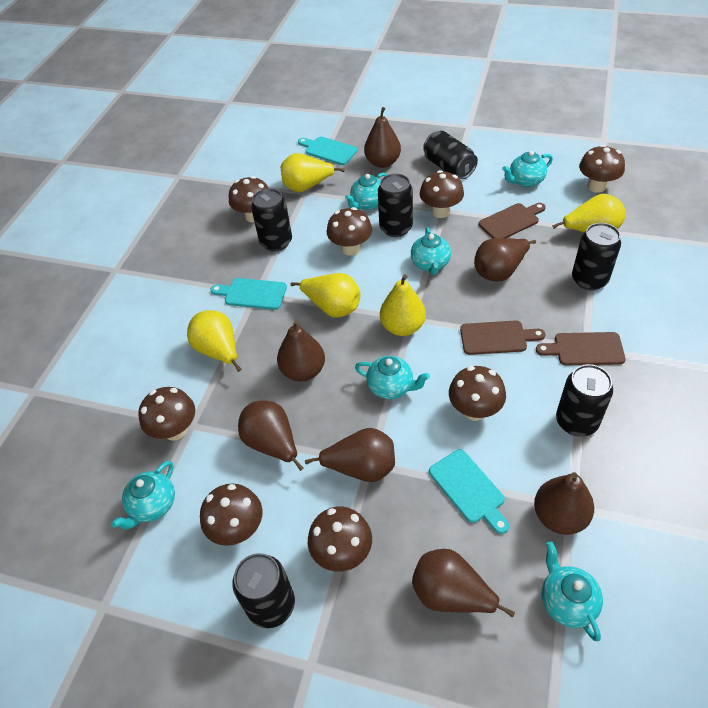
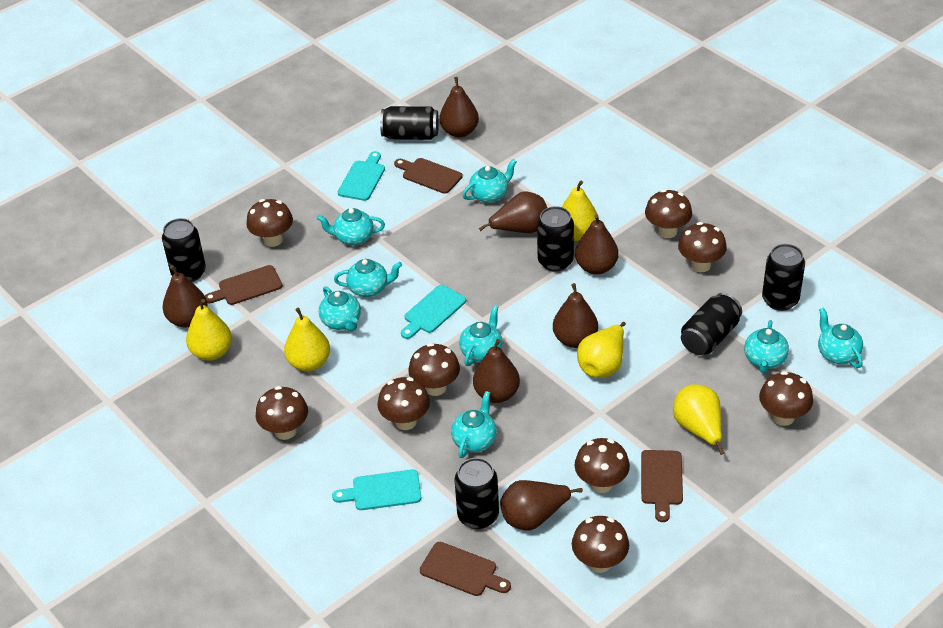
brown cutting board: [460,320,545,355] [479,203,546,239] [536,332,626,365] = 3 -> [205,265,282,305] [394,158,463,194] [420,542,511,596] [641,450,683,522] = 4
brown mushroom: [138,387,195,441] [200,483,262,546] [229,176,268,223] [308,506,372,572] [327,207,372,256] [420,170,464,218] [449,366,506,421] [579,145,625,193] = 8 -> [246,199,293,247] [256,386,308,440] [377,377,430,430] [408,343,460,396] [572,516,629,573] [574,438,630,493] [645,189,692,238] [678,222,727,272] [759,371,813,426] = 9
turquoise teapot: [111,461,175,530] [345,173,387,210] [355,356,430,399] [411,227,451,275] [502,151,553,187] [542,541,603,641] = 6 -> [317,208,385,246] [319,286,361,331] [334,259,402,297] [451,391,497,458] [459,305,503,366] [462,159,517,203] [744,320,789,373] [818,308,863,368] = 8

